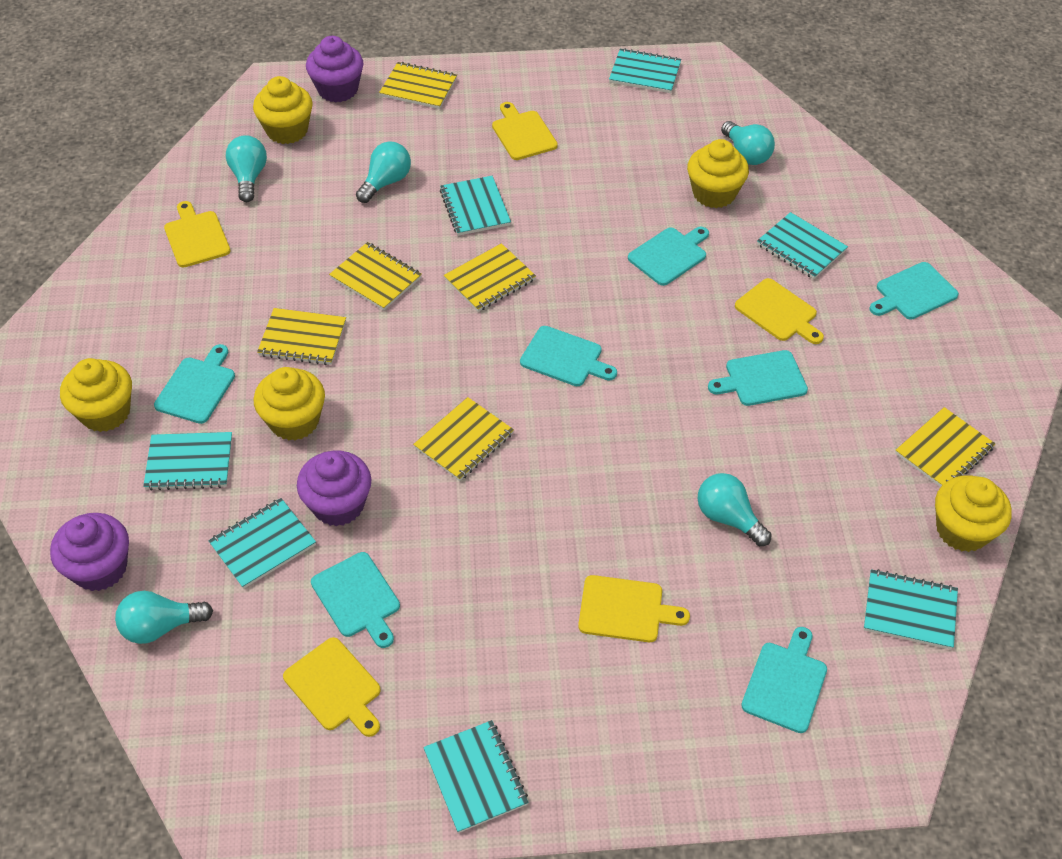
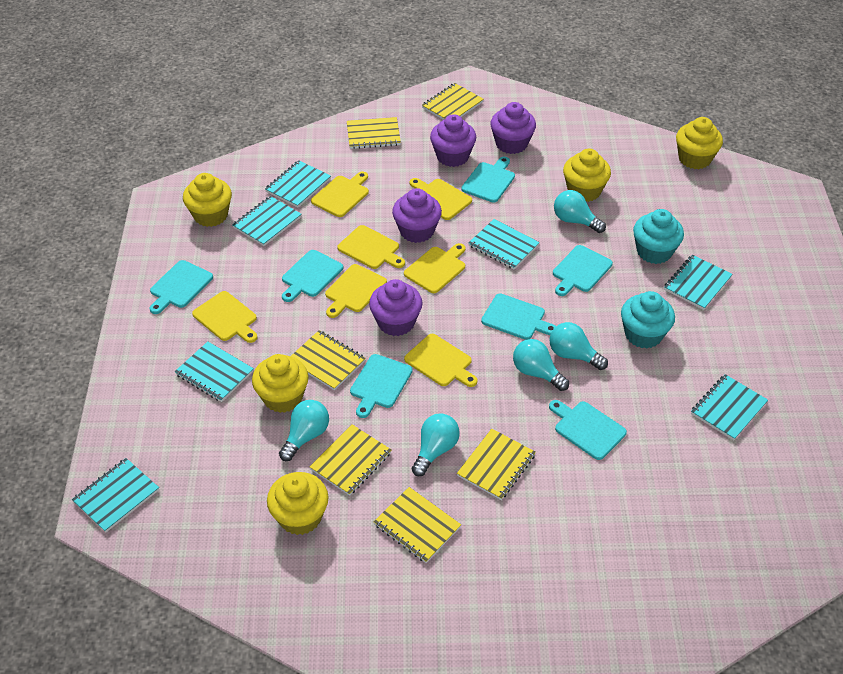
purple cupcake: [50,513,129,591] [297,451,371,526] [306,36,363,102] = 3 -> [369,279,423,336] [392,188,442,243] [430,114,476,167] [490,102,536,154] = 4
turquoise cupcake: none = 0 -> [621,291,675,349] [633,209,684,264] = 2
yellow cutting board: [164,201,230,268] [283,637,381,737] [492,102,558,160] [578,575,690,642] [735,278,824,344] = 5 -> [192,291,257,343] [311,172,369,217] [325,264,387,318] [337,225,405,269] [404,243,466,293] [404,334,478,387] [409,178,472,220] = 7

